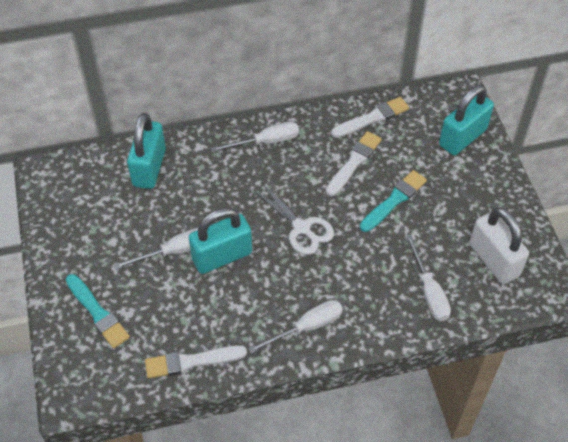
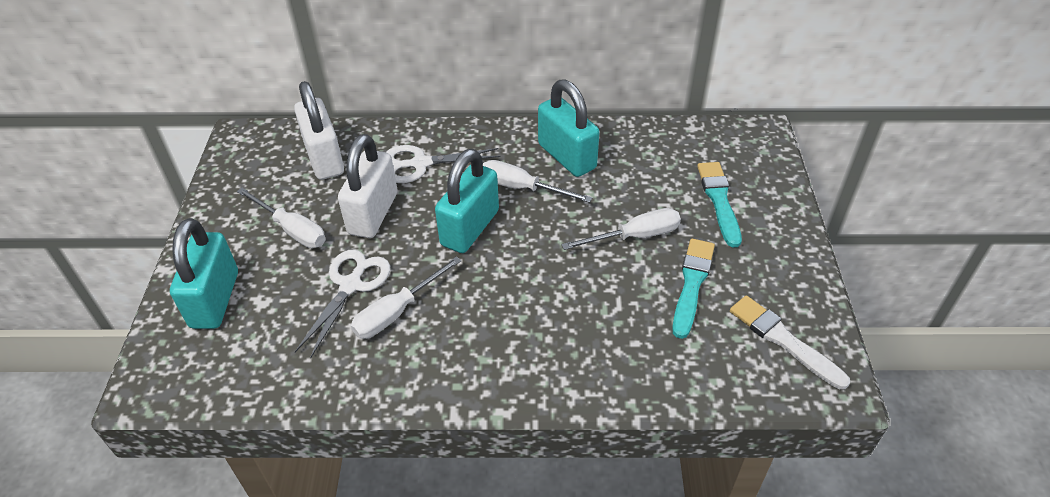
white brush: [145,345,247,379] [326,131,382,196] [331,97,409,138] = 3 -> [730,295,850,389] = 1
white padlock: [469,207,529,284] = 1 -> [294,81,344,180] [338,134,397,238] = 2
white scissors: [253,183,334,255] = 1 -> [295,250,390,359] [386,145,500,183] = 2

